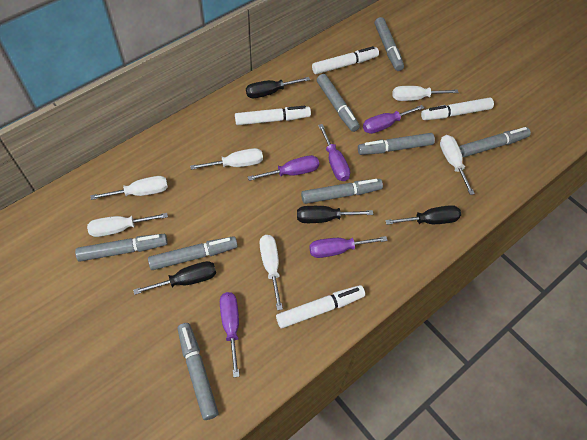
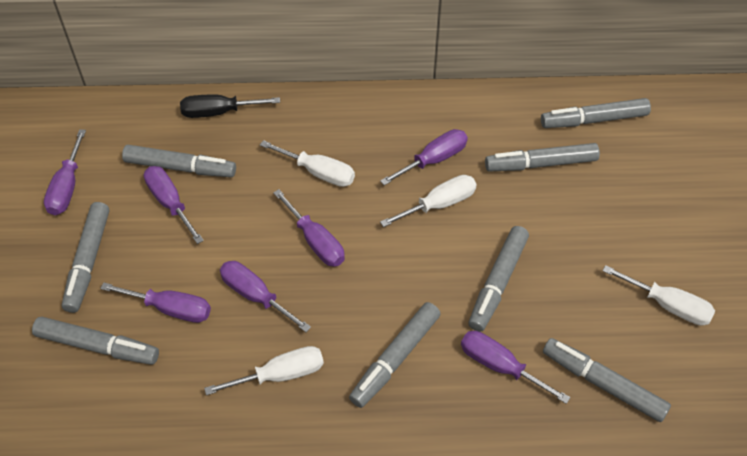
black screwdriver: [133,261,216,295] [246,77,310,98] [297,206,373,223] [385,205,461,225] = 4 -> [180,94,280,118] = 1
purple screwdriver: [220,292,240,377] [248,155,319,181] [309,236,388,258] [318,124,350,181] [363,105,424,134] = 5 -> [44,129,86,215] [100,282,211,323] [144,166,204,244] [220,261,311,332] [273,189,345,267] [380,129,468,186] [461,331,571,404] = 7
white marker: [235,106,311,125] [276,285,365,328] [312,46,379,74] [421,97,494,120] = 4 -> none = 0
white screwdriver: [87,213,168,237] [90,176,168,200] [190,148,263,170] [260,235,283,310] [392,86,459,101] [440,135,475,195] = 6 -> [204,346,324,395] [260,140,355,187] [380,175,477,227] [603,265,715,326] = 4

